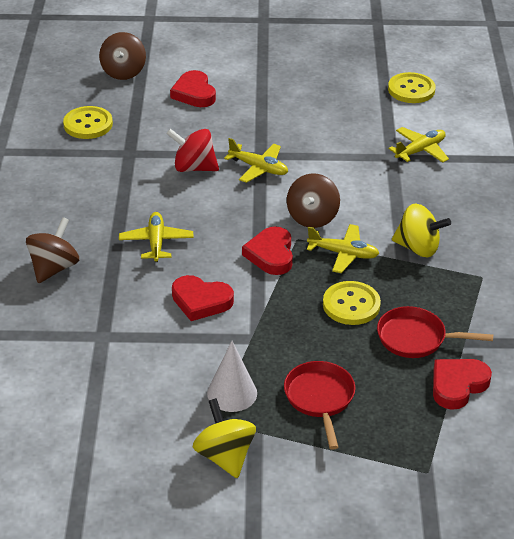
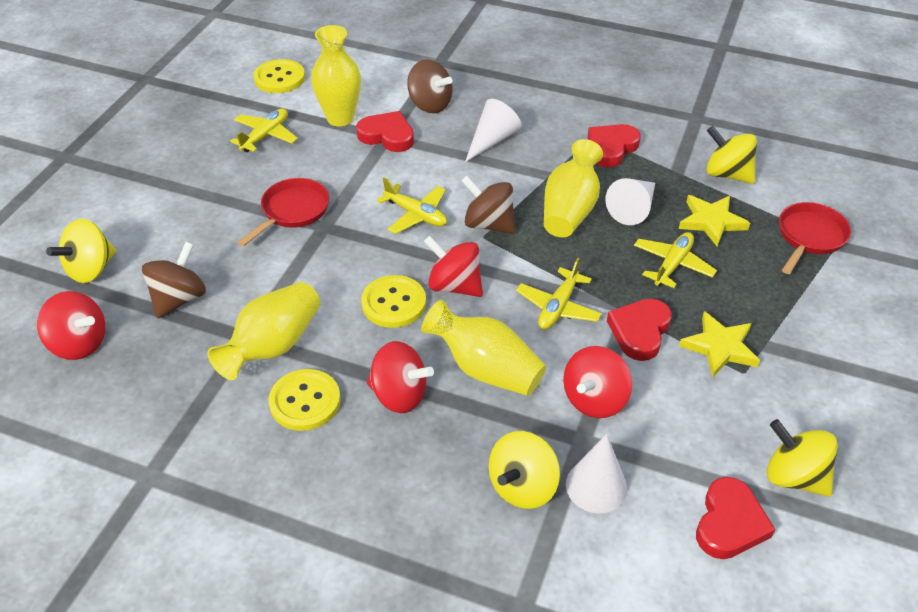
red spinning top: [166,129,219,172] = 1 -> [37,291,105,360] [367,341,434,413] [424,236,483,297] [563,346,632,418] = 4
white cone: [207,341,257,412] = 1 -> [465,99,522,162] [566,434,627,513] [605,178,655,225] = 3
yellow spinning top: [193,398,256,478] [392,203,451,257] = 2 -> [46,219,117,283] [489,431,560,509] [706,126,757,184] [767,419,838,497] = 4
yellow star: none = 0 -> [679,195,750,247] [679,311,760,377] = 2
yellow vase: none = 0 -> [207,282,320,380] [311,25,361,127] [421,300,546,396] [544,139,603,237] = 4

